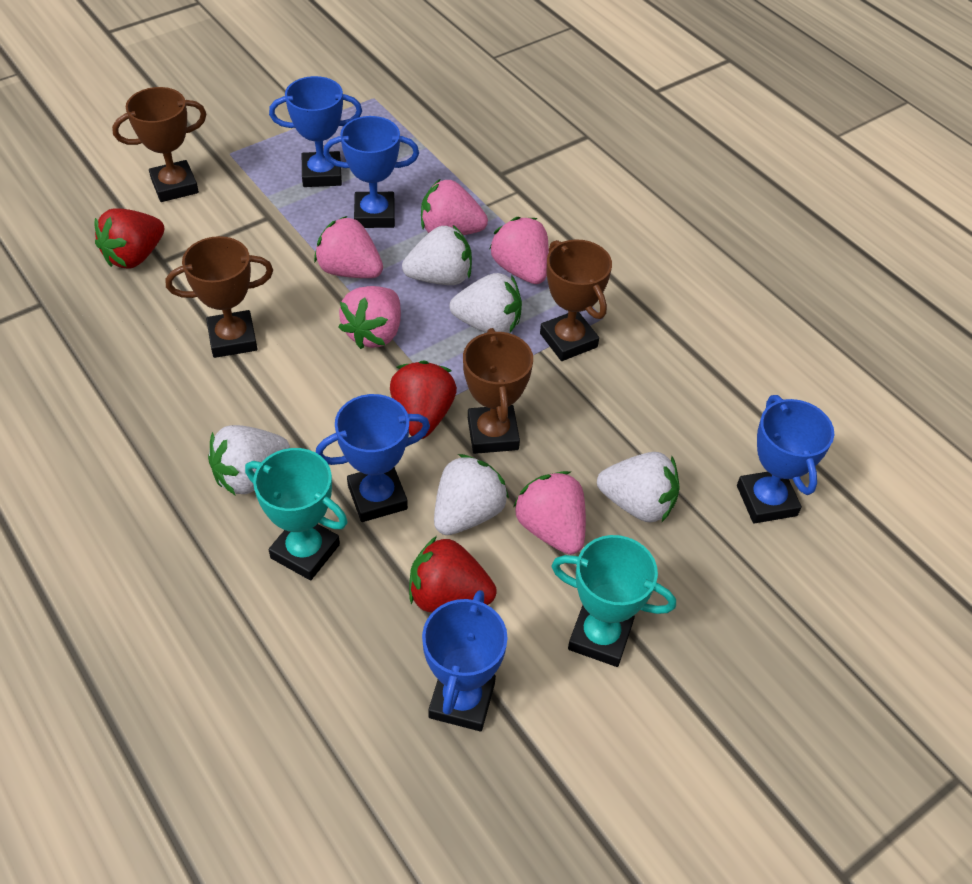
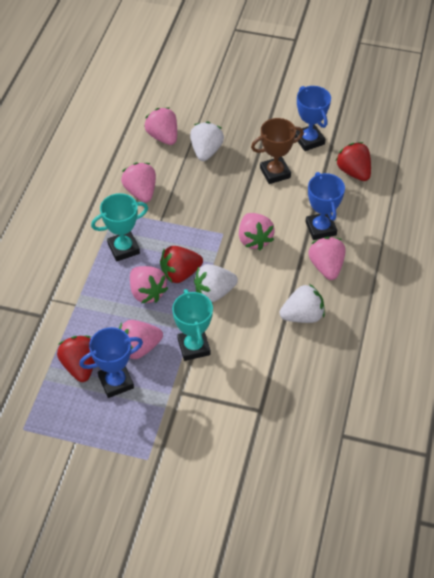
blue trophy: [269,76,362,187] [316,394,430,522] [323,116,419,228] [422,590,508,731] [737,395,834,524] = 5 -> [80,327,143,398] [295,86,331,151] [305,172,345,240] = 3
brown trophy: [112,87,207,202] [166,236,273,358] [463,328,533,454] [540,239,612,361] = 4 -> [251,118,304,184] = 1
pink strawberry: [314,216,383,278] [338,286,401,349] [421,179,488,235] [489,217,549,284] [513,471,586,555] = 5 -> [119,320,163,360] [121,163,156,203] [130,266,168,303] [144,108,177,145] [239,213,275,250] [308,237,346,280] = 6
white strawberry: [208,425,290,496] [402,225,472,285] [434,454,509,535] [450,273,522,333] [597,452,679,523] = 5 -> [190,122,224,161] [194,264,238,302] [280,284,325,323] = 3

